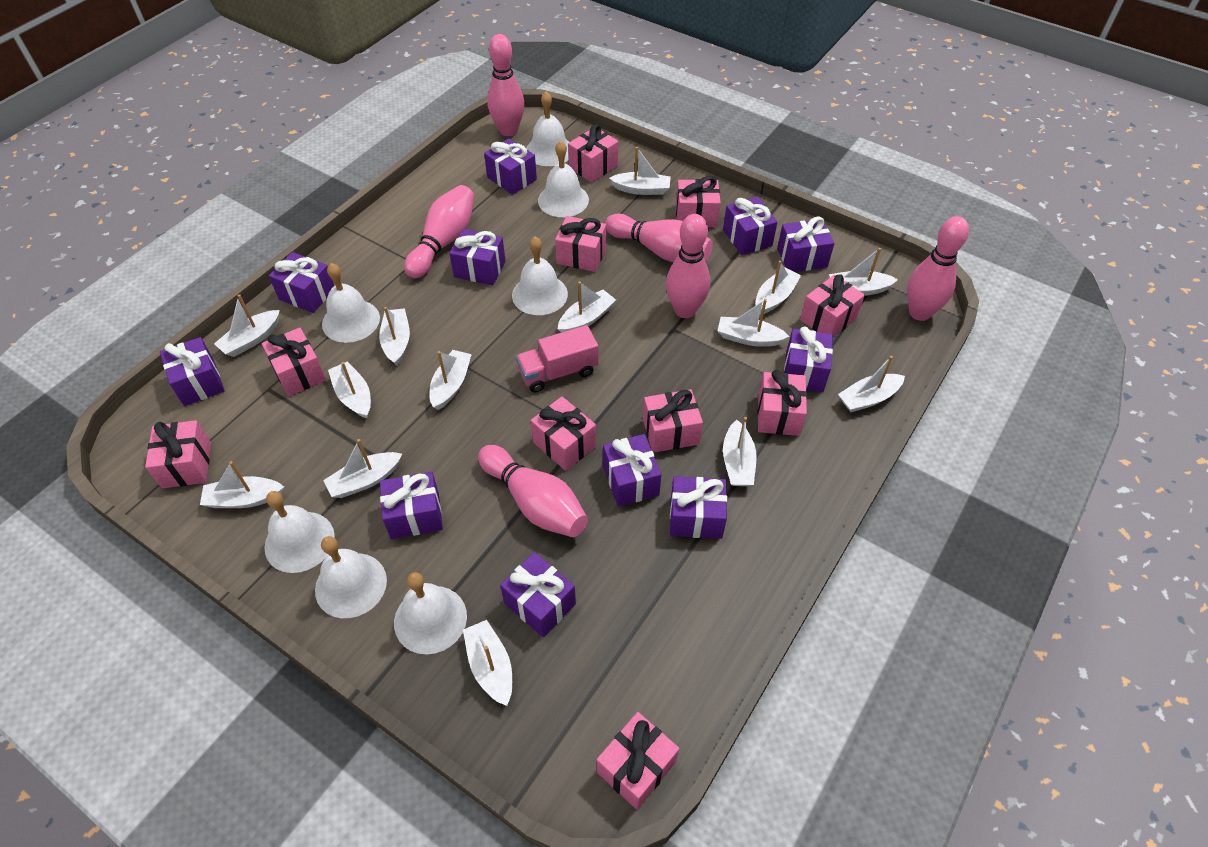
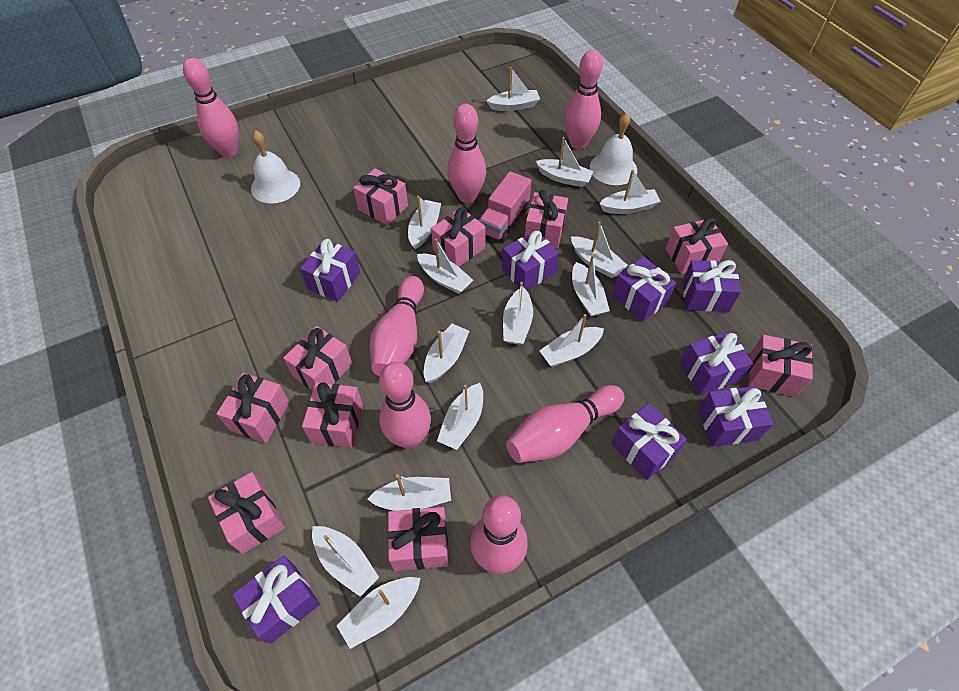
pink bowling pin: [404,185,474,278] [478,445,588,537] [487,34,525,136] [605,213,713,262] [666,214,710,318] [907,216,969,321] = 6 -> [183,58,239,157] [370,276,424,376] [379,362,431,449] [447,104,486,203] [470,495,528,574] [506,385,624,463] [564,50,603,149] = 7
purple gift: [160,337,225,406] [269,252,334,313] [380,472,443,539] [449,229,505,285] [484,138,537,195] [500,552,576,637] [603,434,661,507] [670,476,727,539] [723,197,777,255] [777,216,834,272] [784,327,833,392] = 11 -> [232,556,320,644] [300,239,360,302] [502,230,559,290] [611,403,687,480] [612,257,676,322] [680,331,753,395] [682,260,741,312] [698,386,773,447] = 8
white bell: [264,491,335,573] [315,536,387,618] [322,263,380,343] [394,572,467,654] [512,236,568,315] [526,92,569,166] [538,141,589,217] = 7 -> [251,130,300,203] [590,112,637,185] = 2

